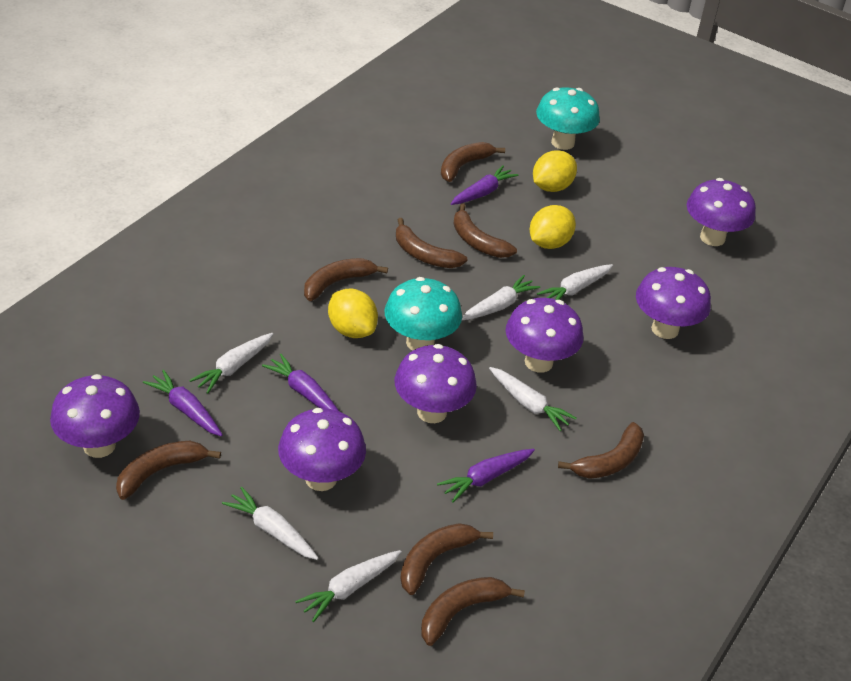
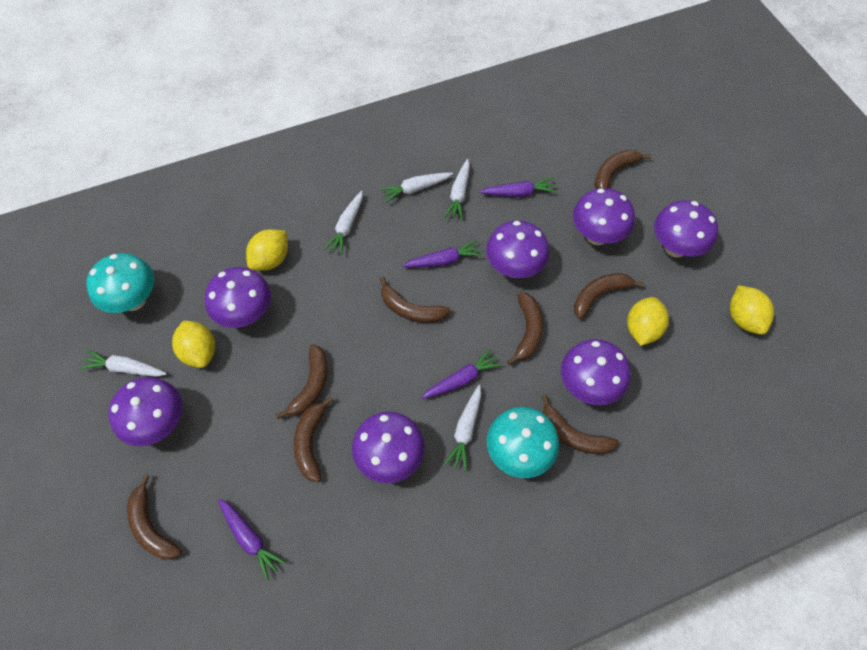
purple mushroom: [50,374,140,458] [278,408,366,491] [395,344,477,423] [506,298,583,372] [636,267,711,339] [686,178,756,246] = 6 -> [108,377,183,446] [205,267,271,328] [352,412,425,483] [486,221,550,278] [561,339,630,405] [573,188,635,245] [654,200,718,258] = 7
white carrot: [189,333,273,394] [222,487,319,560] [295,550,402,622] [462,275,540,320] [489,367,576,431] [537,264,613,300] = 6 -> [80,350,167,377] [324,191,363,255] [379,173,453,203] [444,159,470,221] [444,385,481,471] = 5
yellow lemon: [328,289,378,338] [530,205,576,249] [533,150,577,192] = 3 -> [172,320,215,368] [246,229,288,271] [627,297,669,346] [730,285,774,335] = 4

